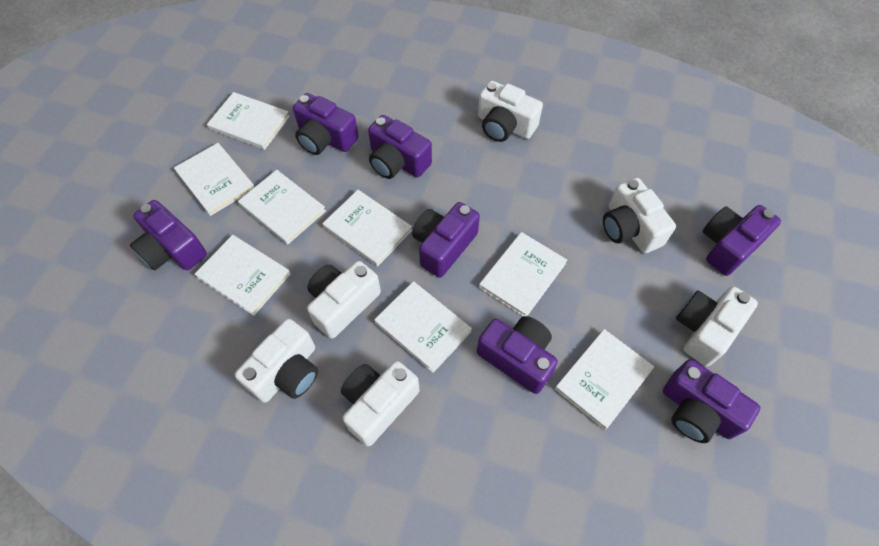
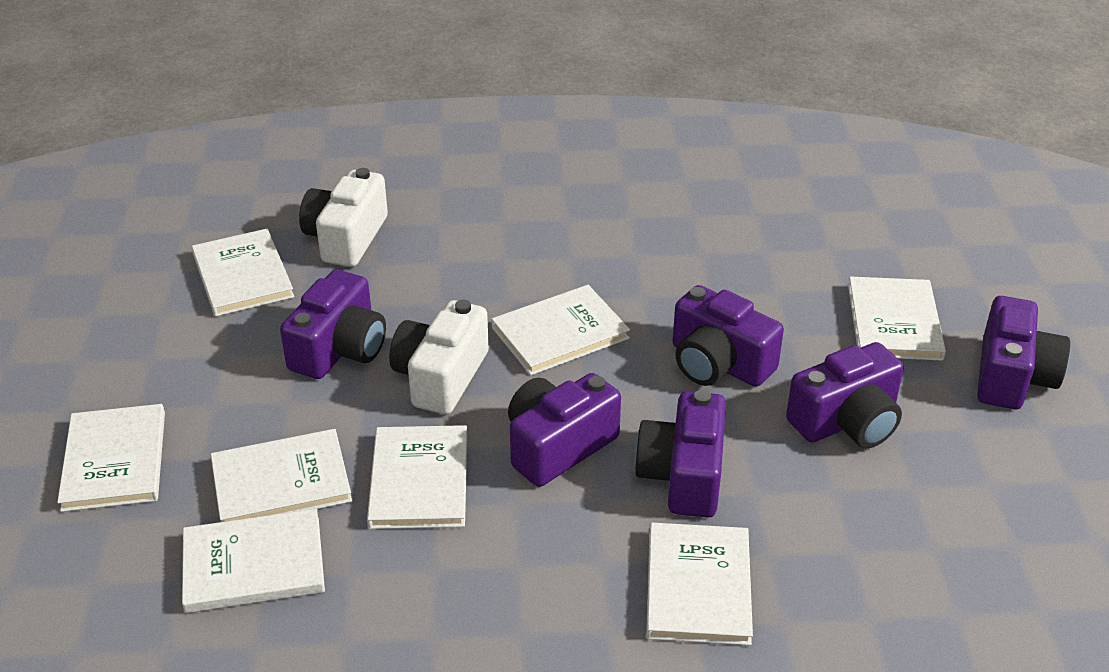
purple camera: [130,200,207,271] [293,93,359,155] [368,115,432,179] [412,202,480,278] [477,316,558,394] [663,359,760,443] [702,205,781,276] = 7 -> [280,269,386,379] [508,373,621,487] [634,390,726,518] [673,285,784,387] [786,342,904,448] [977,296,1070,409] = 6
white camera: [235,318,318,403] [307,261,381,339] [341,361,419,446] [478,81,543,142] [603,178,676,254] [676,286,758,366] = 6 -> [299,168,388,267] [389,299,489,415] = 2

